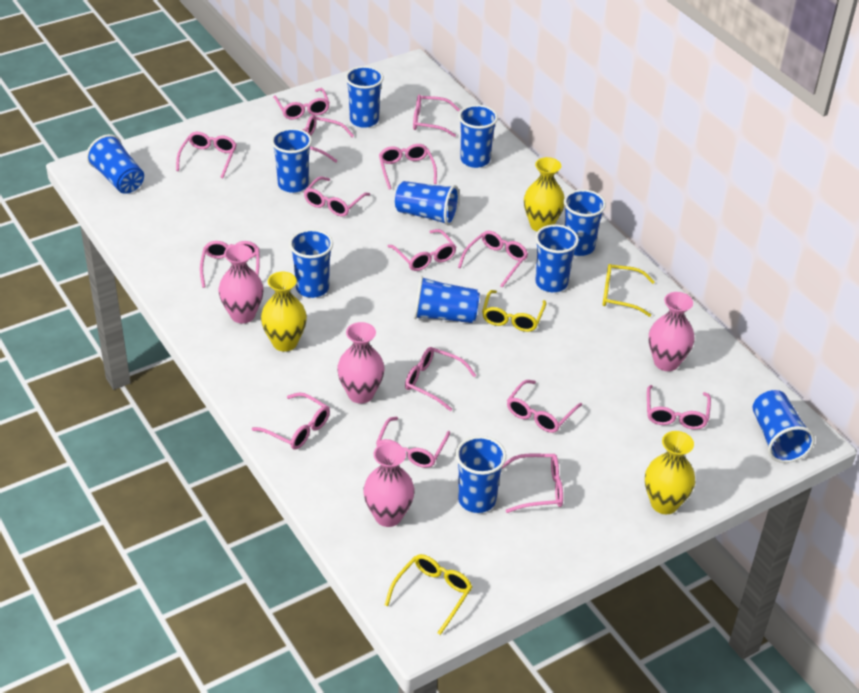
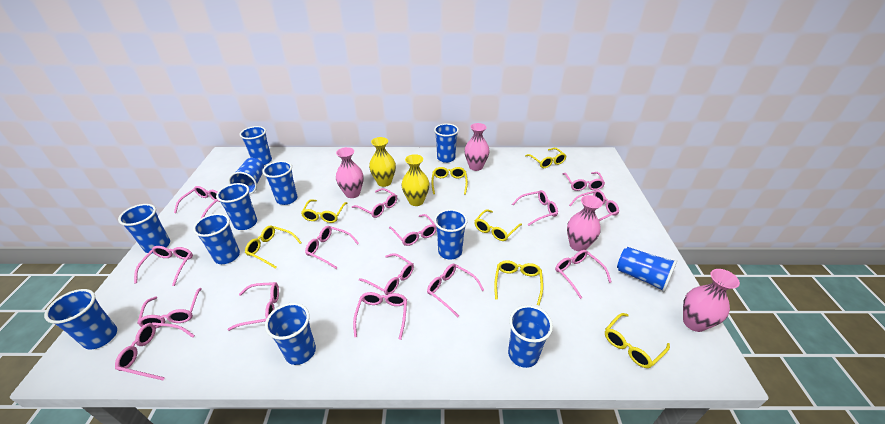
blue cup: [86,134,144,194] [271,128,312,193] [289,229,333,298] [345,66,384,128] [395,181,459,226] [414,276,480,323] [455,436,506,513] [458,105,498,168] [535,224,579,292] [564,189,606,256] [753,390,815,463] = 11 -> [44,289,117,350] [118,204,170,253] [193,213,240,264] [216,183,257,230] [228,158,264,195] [239,126,272,165] [262,161,298,205] [265,303,316,365] [434,123,459,163] [434,209,467,260] [508,305,553,368] [617,247,677,292] = 12
yellow glasses: [385,554,472,635] [482,290,547,332] [603,264,655,317] = 3 -> [245,226,302,269] [301,200,347,223] [431,167,468,195] [475,209,522,241] [494,260,543,305] [525,148,566,168] [605,313,670,368] = 7
yellow vase: [261,272,307,352] [524,157,565,232] [645,431,695,514] = 3 -> [369,137,396,187] [401,154,430,206] = 2

